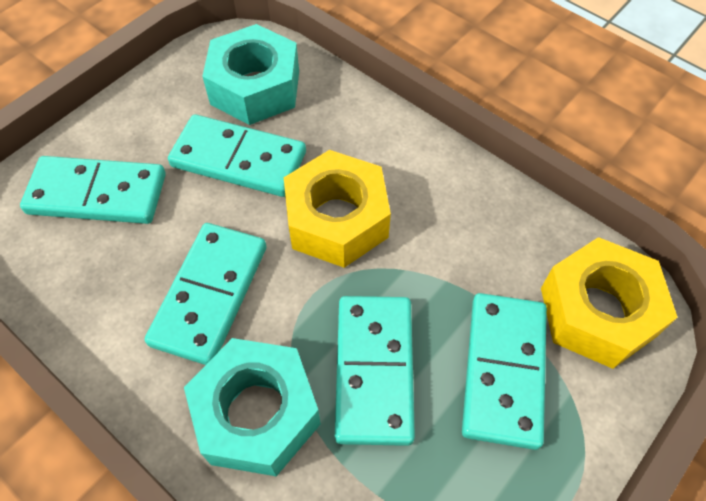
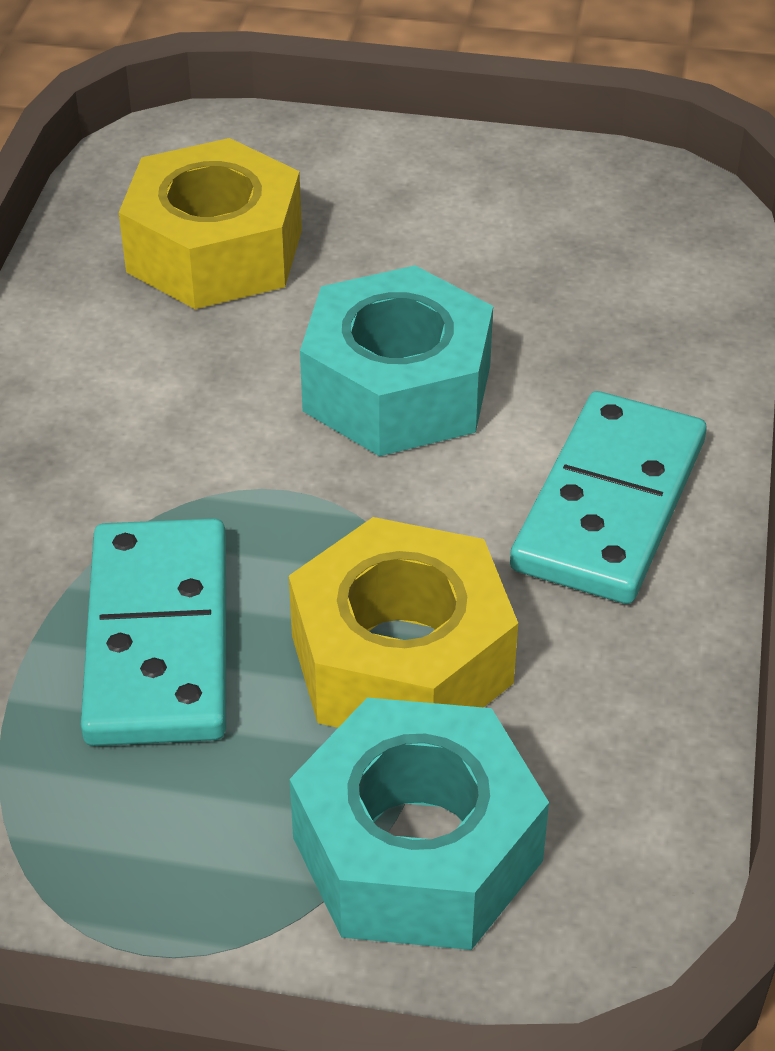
turquoise domino: [20,156,166,224] [145,223,266,365] [168,114,306,197] [335,296,415,446] [462,293,547,450] = 5 -> [81,518,226,746] [510,391,707,604] = 2

